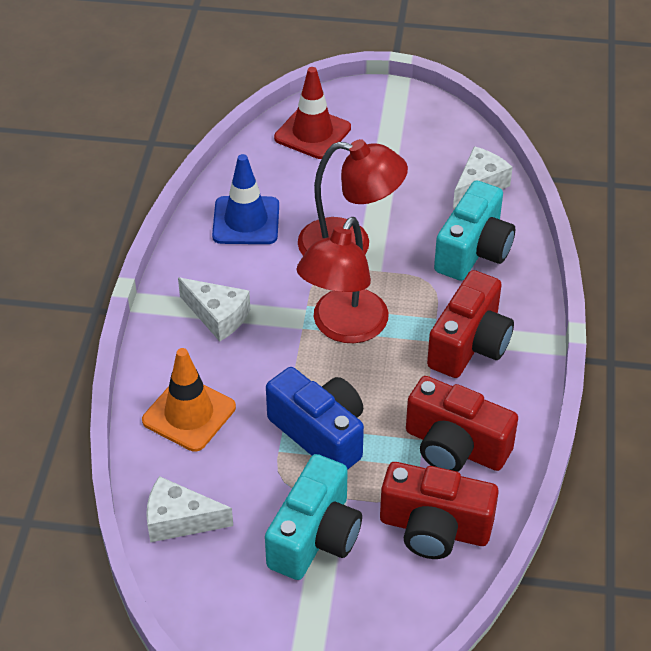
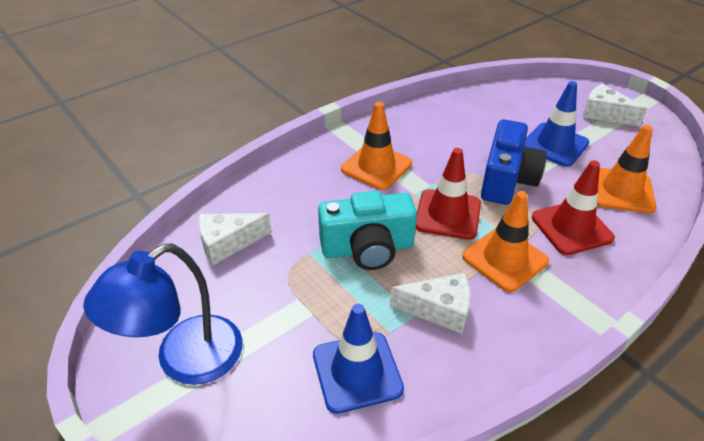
blue lamp: none = 0 -> [83,244,242,385] = 1
blue traffic cone: [212,154,279,244] = 1 -> [313,304,404,414] [524,81,589,167] = 2
orange traffic cone: [142,348,236,452] = 1 -> [341,102,412,190] [462,191,549,292] [597,125,656,213] = 3
red camera: [380,462,499,559] [406,376,518,472] [427,270,514,378] = 3 -> none = 0
red lamp: [296,217,389,343] [298,139,408,256] = 2 -> none = 0
red traffic cone: [274,67,351,159] = 1 -> [416,148,481,240] [532,161,615,255] = 2
turquoise camera: [265,454,362,580] [434,181,515,281] = 2 -> [318,191,417,270] = 1

